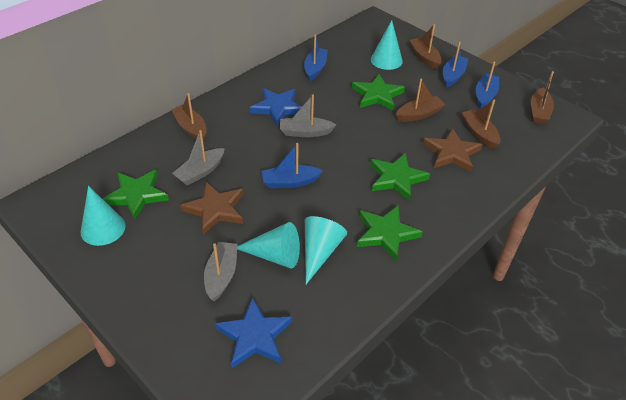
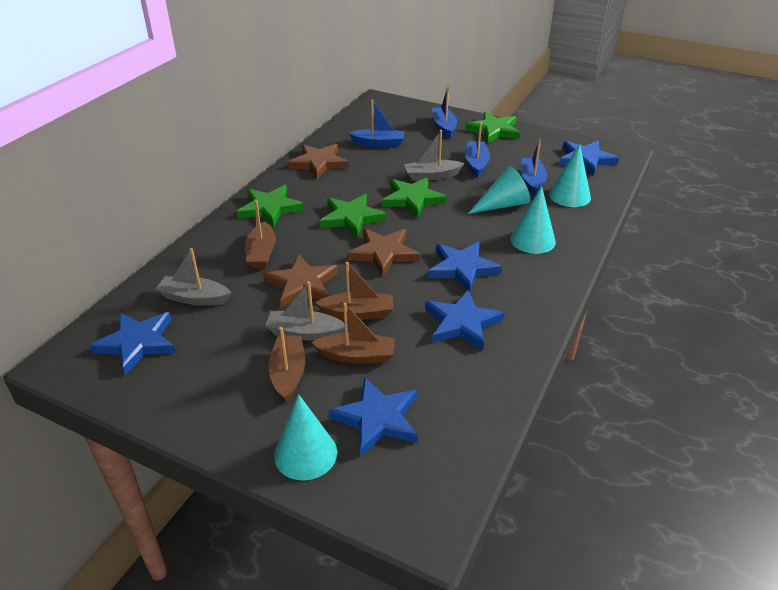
blue star: [215,297,292,368] [250,88,302,127] = 2 -> [89,312,176,375] [328,377,418,456] [425,290,504,350] [428,242,502,292] [559,141,619,176] = 5
brown boat: [171,93,206,141] [396,79,445,122] [410,24,442,69] [462,100,501,149] [531,71,554,124] = 5 -> [245,199,276,269] [268,327,305,402] [311,303,395,364] [315,262,393,320] = 4
brown star: [180,182,244,235] [423,128,483,172] = 2 -> [263,254,338,308] [288,144,348,179] [347,228,420,277] = 3

